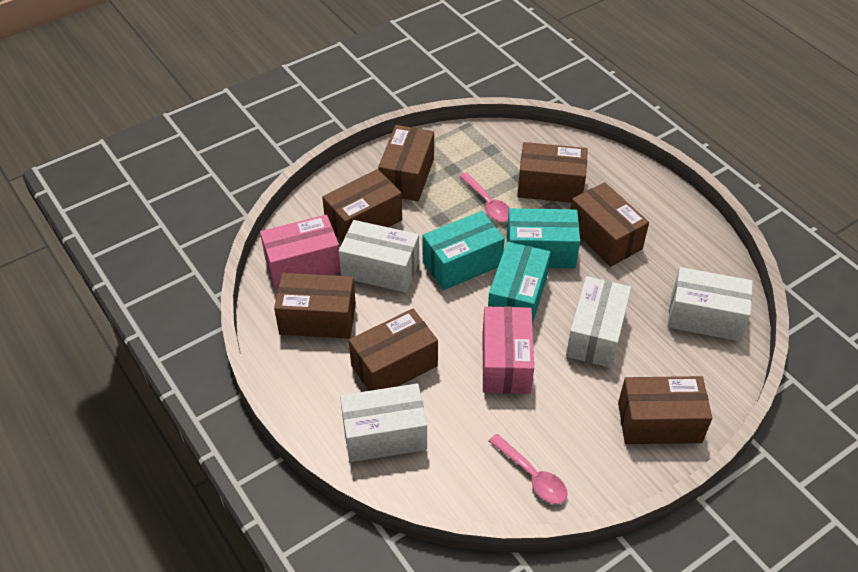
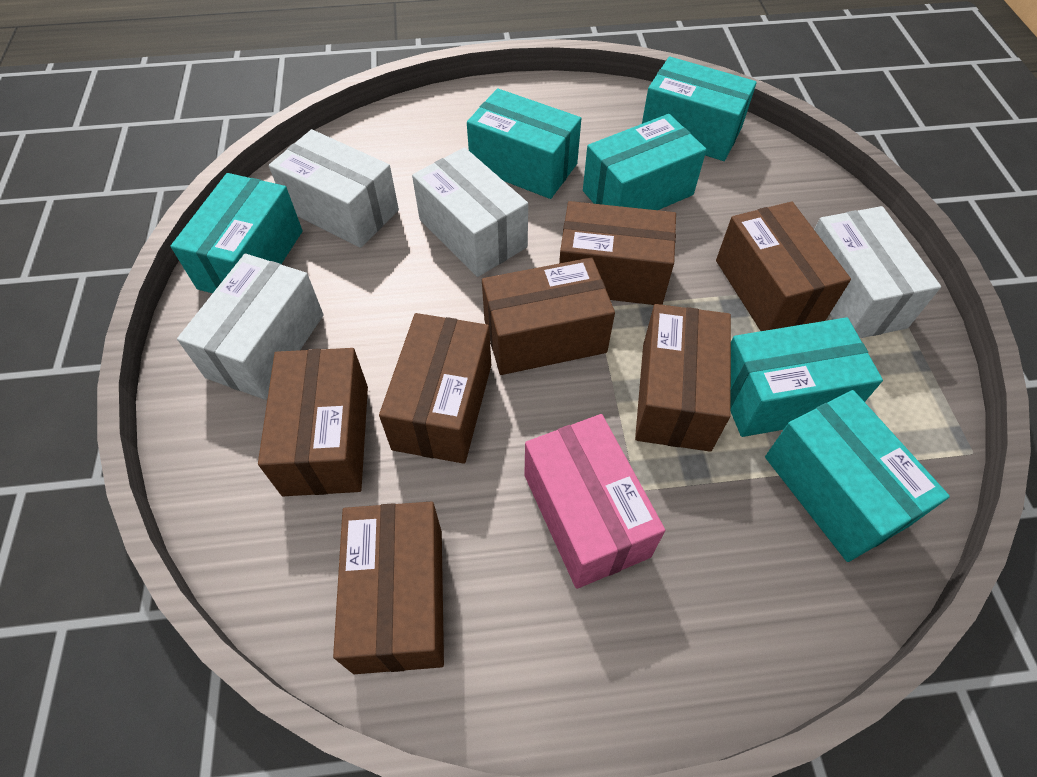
pink box: [260,215,341,289] [483,306,534,394] = 2 -> [525,414,665,589] = 1
pink spoon: [459,172,509,222] [489,434,568,504] = 2 -> none = 0
turquoise box: [422,211,505,290] [488,242,551,325] [507,208,580,268] = 3 -> [171,173,303,293] [467,88,581,199] [583,114,707,210] [642,57,757,161] [731,317,883,437] [765,390,950,562] = 6

